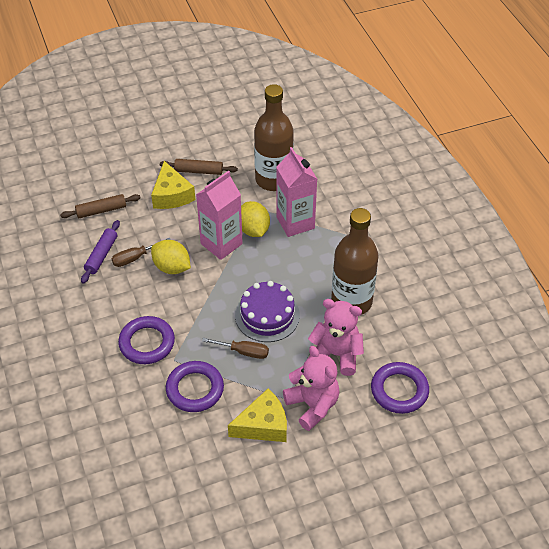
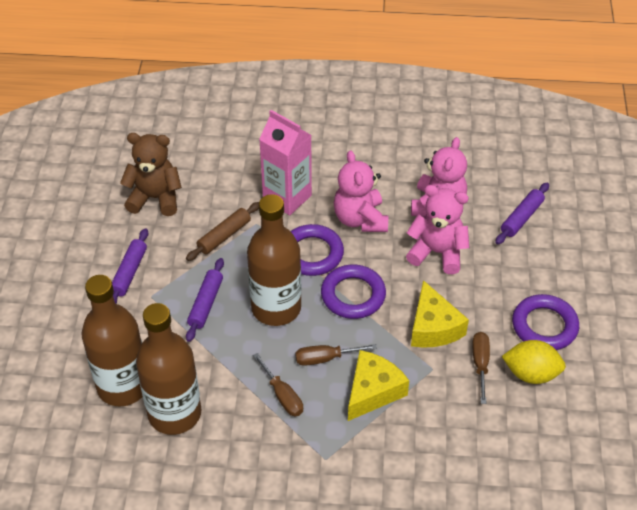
brown bottle: [254,84,294,191] [331,208,379,315] = 2 -> [82,275,143,406] [136,303,201,435] [247,194,301,326] = 3
brown rolling pin: [60,194,141,218] [160,159,238,175] = 2 -> [186,202,259,261] = 1
brown screwdriver: [112,238,171,267] [202,338,269,359] = 2 -> [253,353,303,416] [295,344,377,366] [472,332,490,404] = 3
brown teddy bear: none = 0 -> [120,133,182,216] = 1
pink carton: [196,171,243,260] [276,147,317,237] = 2 -> [259,110,312,215] = 1
pink teddy bear: [283,346,340,431] [308,299,364,376] = 2 -> [334,151,388,232] [406,185,469,274] [411,137,467,216] = 3
purple cake: [235,281,300,342] = 1 -> none = 0
purple rolling pin: [81,220,120,284] = 1 -> [112,228,148,304] [186,258,224,342] [495,183,549,244] = 3
yellow lemon: [151,240,191,274] [241,201,270,237] = 2 -> [502,340,566,384] = 1

